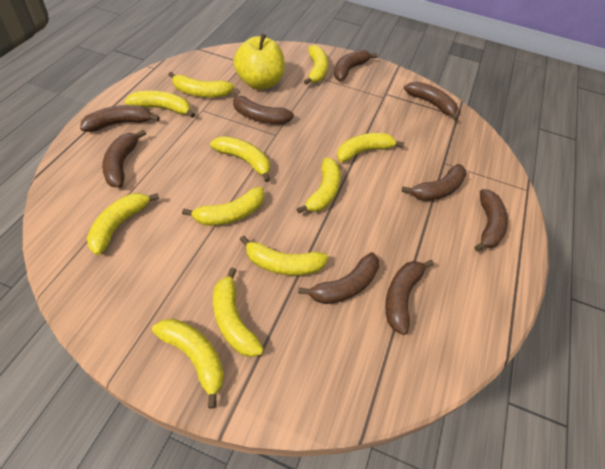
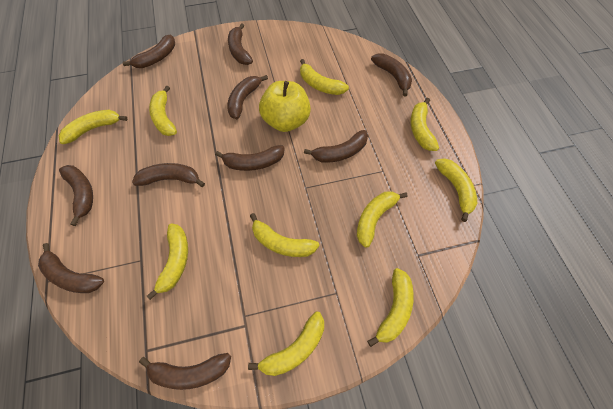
brown banana: [80,105,160,132] [102,130,146,188] [231,92,294,124] [298,252,379,304] [334,50,378,81] [385,260,434,335] [402,164,466,201] [404,81,458,121] [475,189,508,251] = 9 -> [38,243,104,293] [59,165,93,226] [123,35,175,68] [132,163,205,187] [139,353,231,390] [215,145,285,171] [227,75,268,119] [228,23,253,65] [304,130,368,163] [371,53,412,96] = 10
yellow banana: [87,193,159,255] [124,91,195,118] [152,319,224,409] [168,72,234,98] [182,187,265,226] [210,136,270,182] [213,268,264,357] [240,235,328,276] [297,158,341,213] [304,45,328,85] [337,133,404,162] = 11 -> [59,110,127,144] [147,223,188,300] [149,85,177,136] [248,312,324,376] [250,213,319,257] [300,59,349,95] [357,191,408,248] [367,268,414,347] [411,98,439,151] [435,158,477,222] = 10

